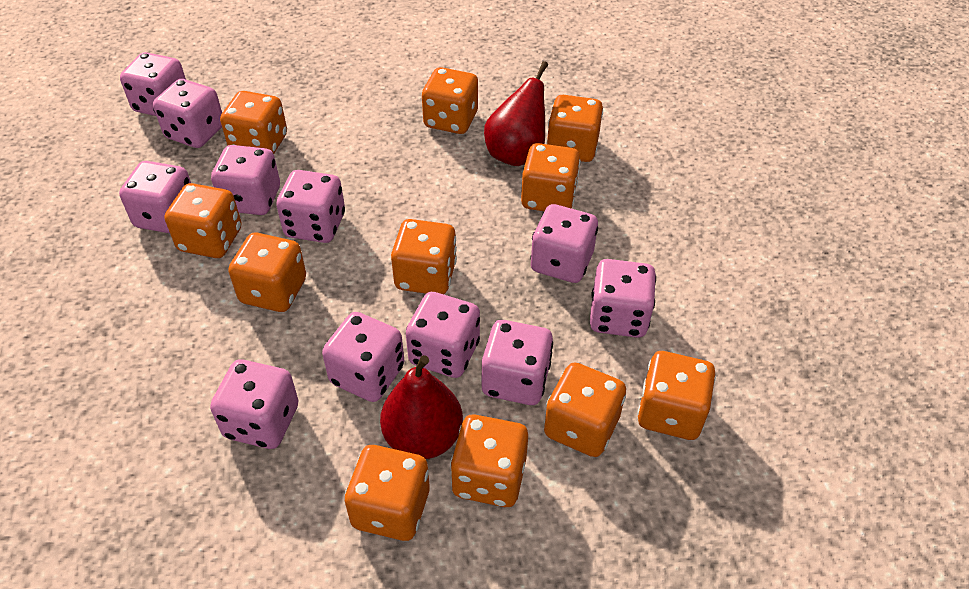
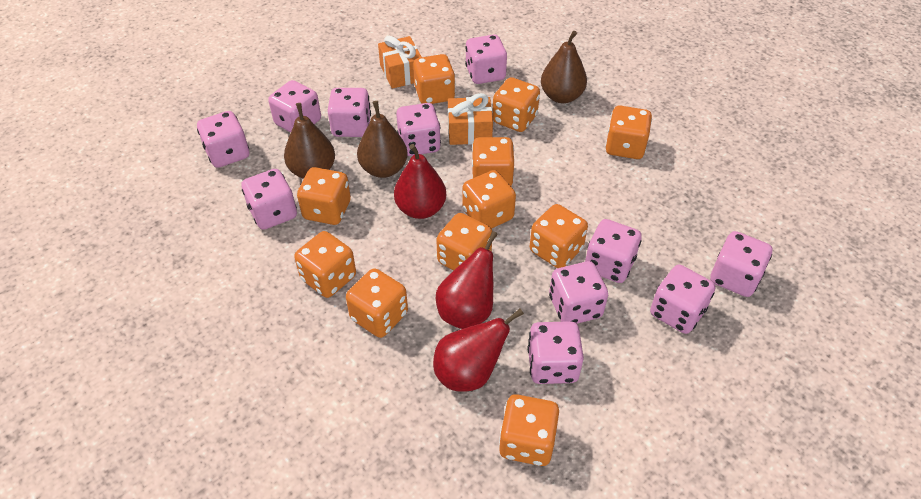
brown pear: none = 0 -> [284,103,335,179] [357,101,408,178] [541,31,587,103] = 3
orange gift: none = 0 -> [378,36,422,89] [448,93,493,145] = 2
red pear: [380,355,463,459] [484,61,548,166] = 2 -> [394,144,446,219] [433,309,524,392] [436,231,498,329] = 3

